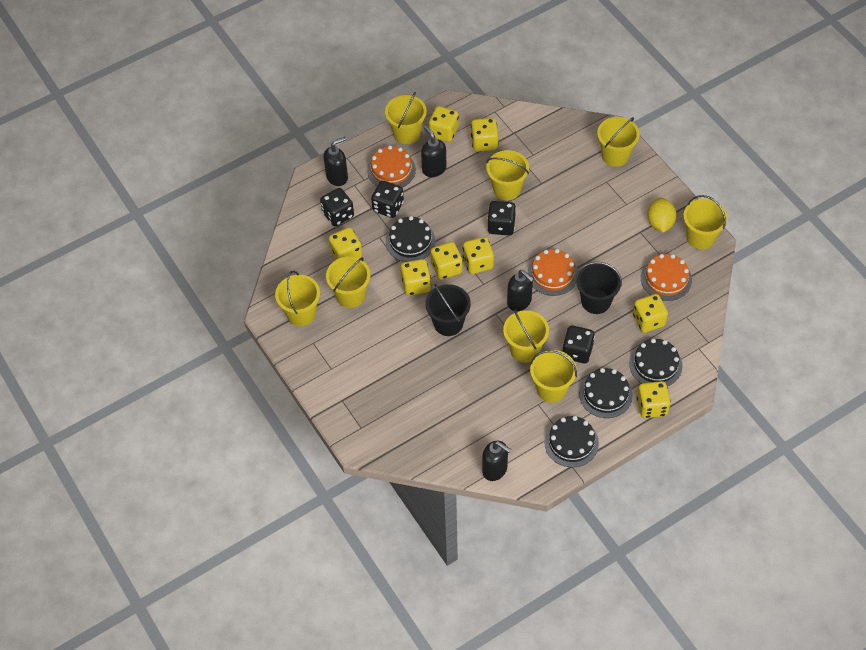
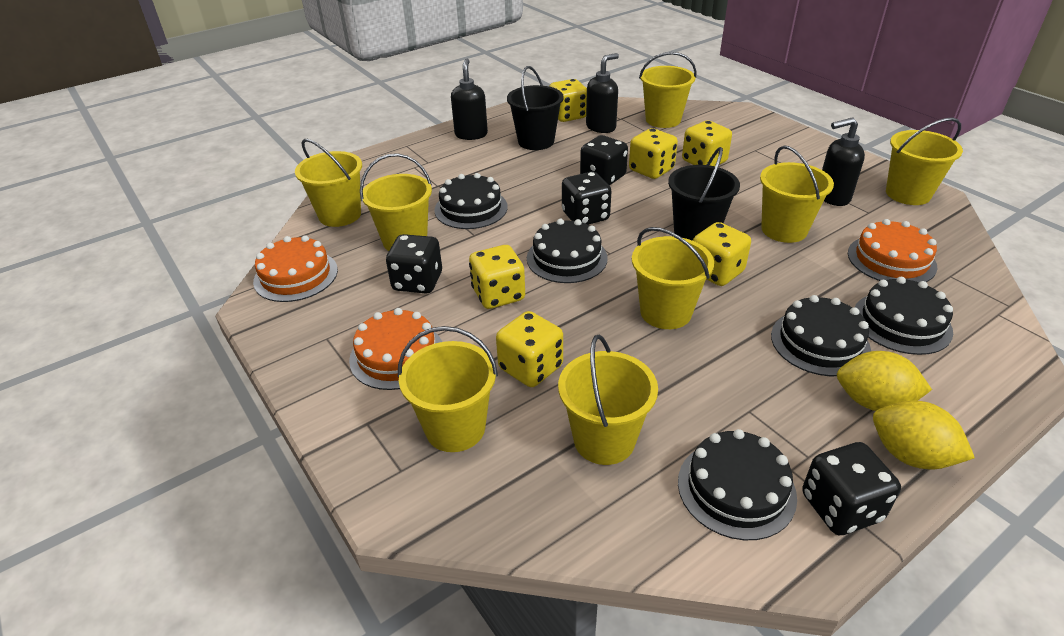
black cake: [386,216,436,262] [544,416,599,467] [579,368,633,418] [629,338,682,386] = 4 -> [434,173,508,229] [527,219,608,283] [678,429,797,540] [771,295,871,376] [855,277,953,355] = 5
black soap dispenser: [324,137,348,186] [421,125,447,177] [482,441,511,481] [507,270,534,311] = 4 -> [451,59,488,140] [586,53,619,133] [822,117,865,206] = 3
yellow dice: [329,227,362,260] [400,259,431,296] [428,106,459,142] [430,242,463,280] [463,237,494,274] [471,118,498,152] [633,294,668,333] [637,381,671,418] = 8 -> [469,245,525,309] [496,311,563,387] [549,79,587,122] [629,128,678,179] [682,120,732,166] [693,222,751,286] = 6
yellow lemon: [647,198,677,233] = 1 -> [837,351,932,411] [873,400,975,470] = 2

